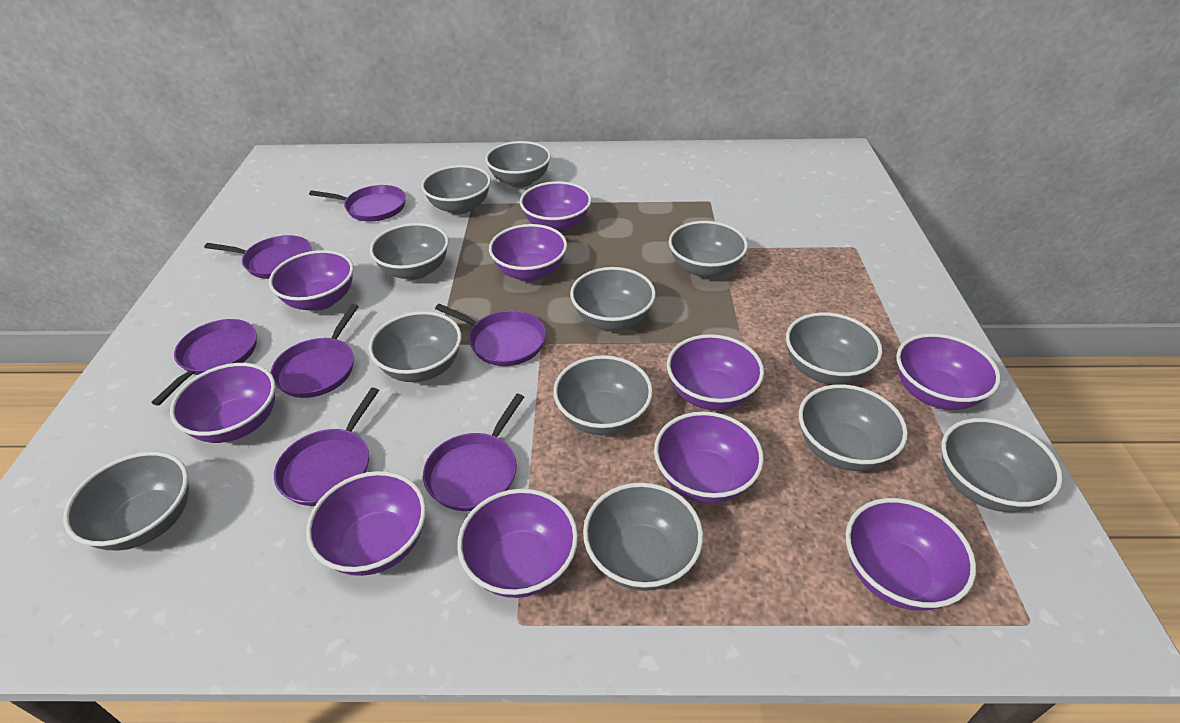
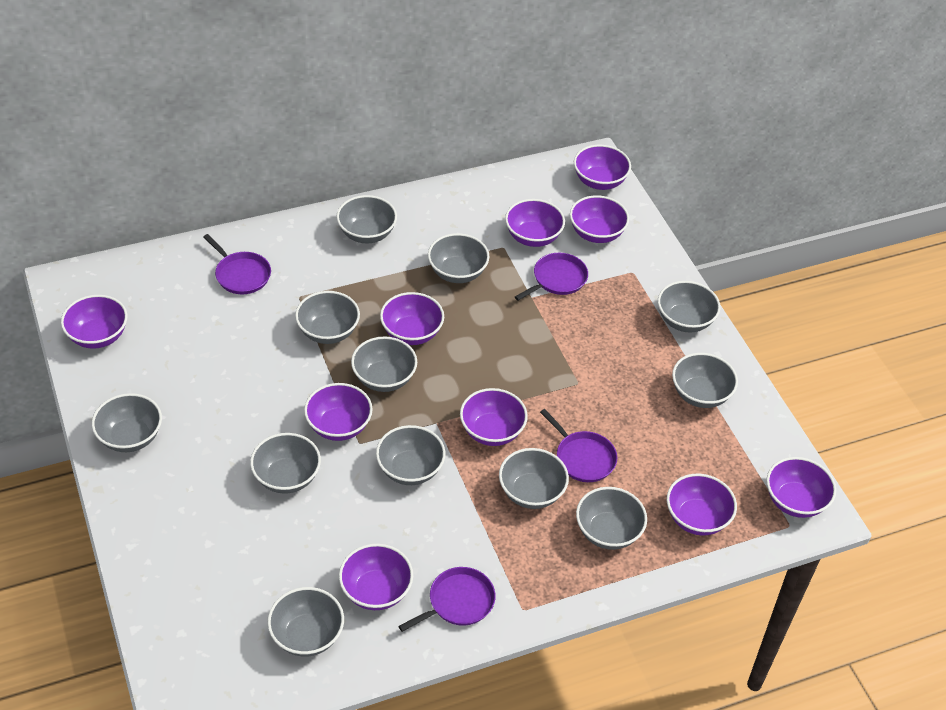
purple pan: [151,319,257,406] [204,235,311,279] [271,304,359,398] [274,388,379,506] [309,185,406,222] [423,394,524,511] [435,304,546,366] = 7 -> [203,234,271,294] [399,567,496,632] [515,253,588,301] [540,409,617,482] = 4

